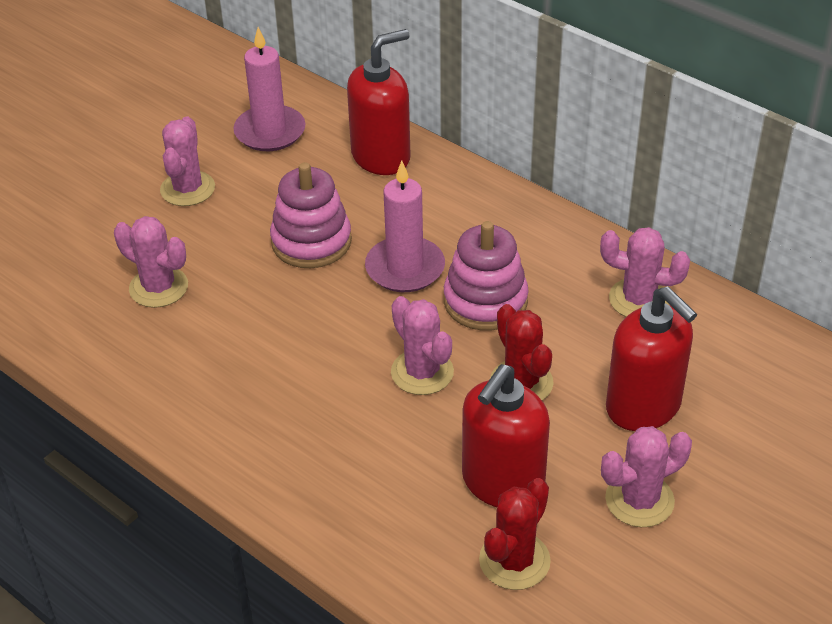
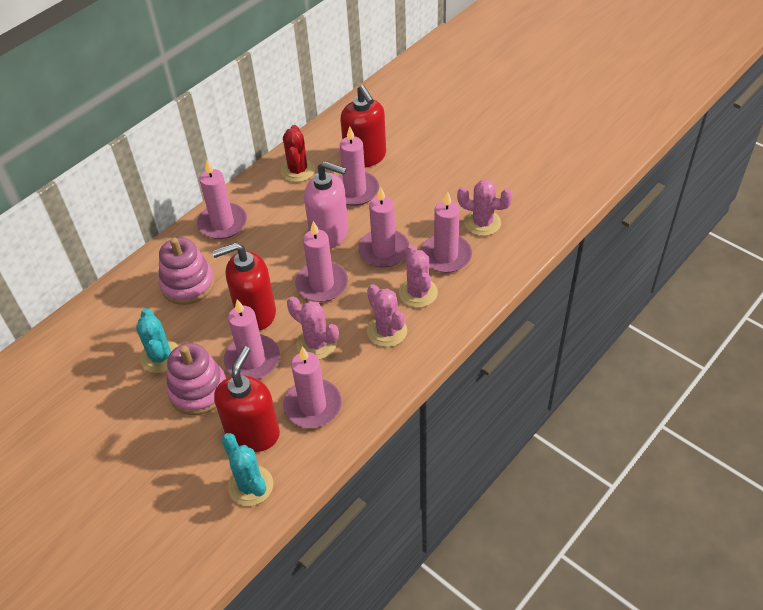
pink cactus: [114,216,188,308] [160,116,215,206] [391,296,454,395] [600,227,690,317] [601,426,692,527] = 5 -> [287,296,339,360] [367,284,407,347] [399,245,438,308] [457,180,513,236] = 4
pink candle: [233,27,305,151] [365,160,445,292] = 2 -> [197,160,247,239] [224,299,280,379] [283,347,342,428] [295,221,348,302] [338,126,379,206] [358,187,409,268] [421,191,472,273] = 7
pink soap dispenser: none = 0 -> [304,161,348,249] = 1
red cactus: [479,478,551,590] [490,304,554,401] = 2 -> [281,125,315,182] = 1
turquoise cactus: none = 0 -> [136,308,178,373] [221,433,273,506] = 2

